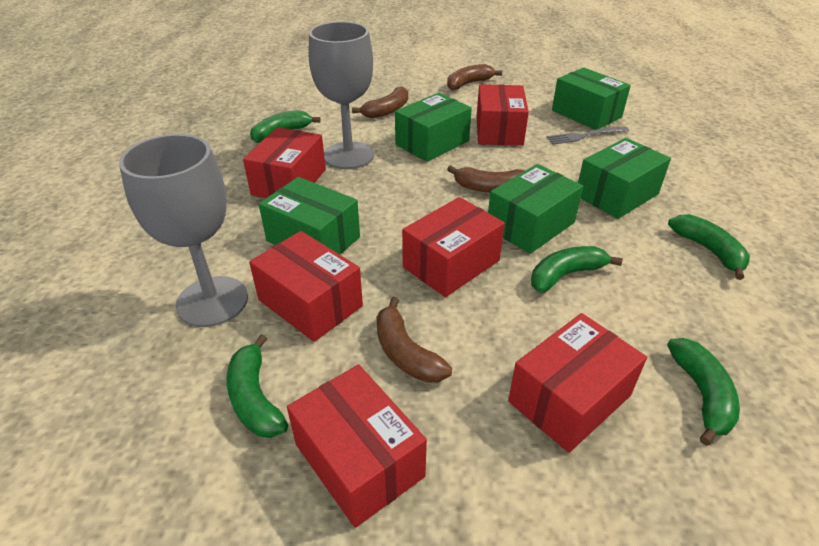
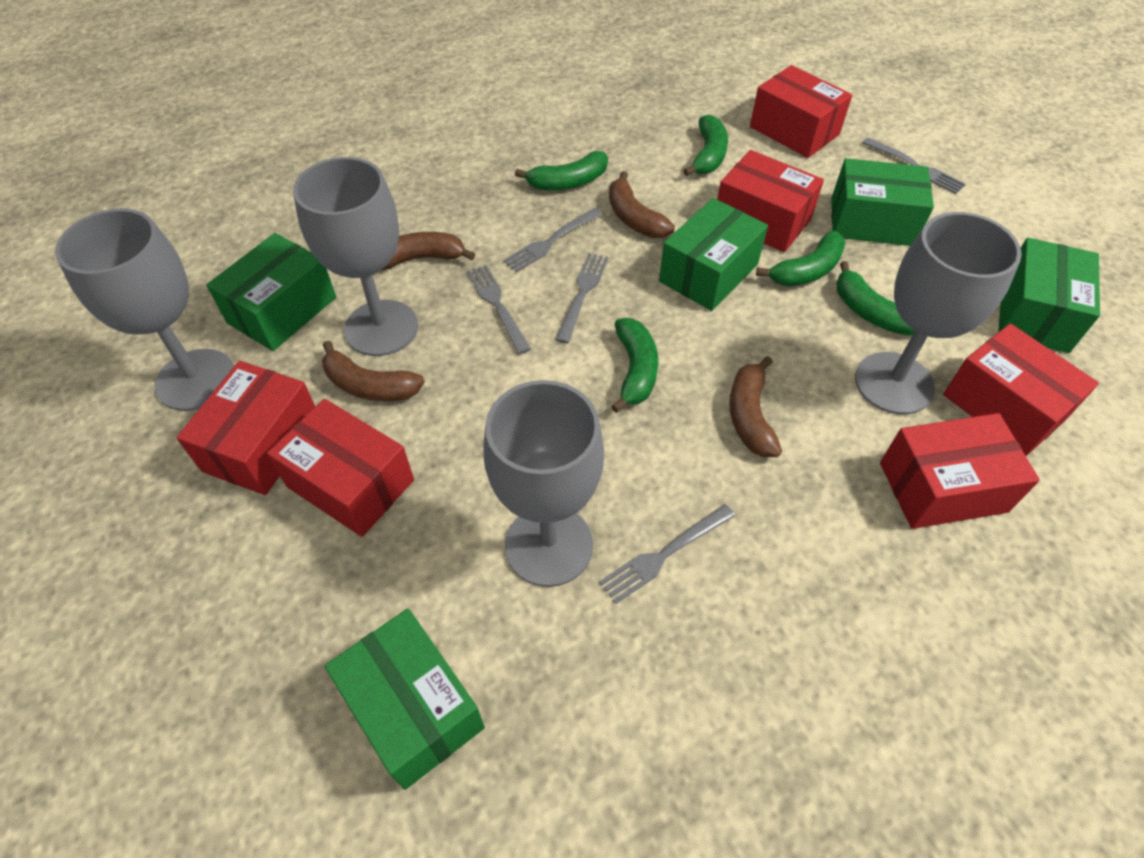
grey fork: [546,126,629,145] = 1 -> [467,265,531,354] [503,208,602,273] [555,253,608,343] [599,504,735,604] [862,138,966,194] = 5
grey goblet: [119,134,248,327] [309,22,374,169] = 2 -> [55,208,234,411] [293,157,418,356] [483,380,604,587] [855,212,1022,414] = 4

